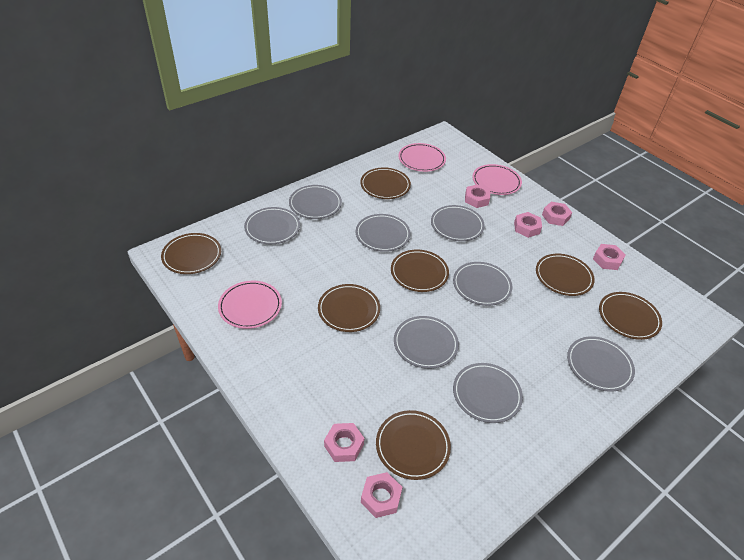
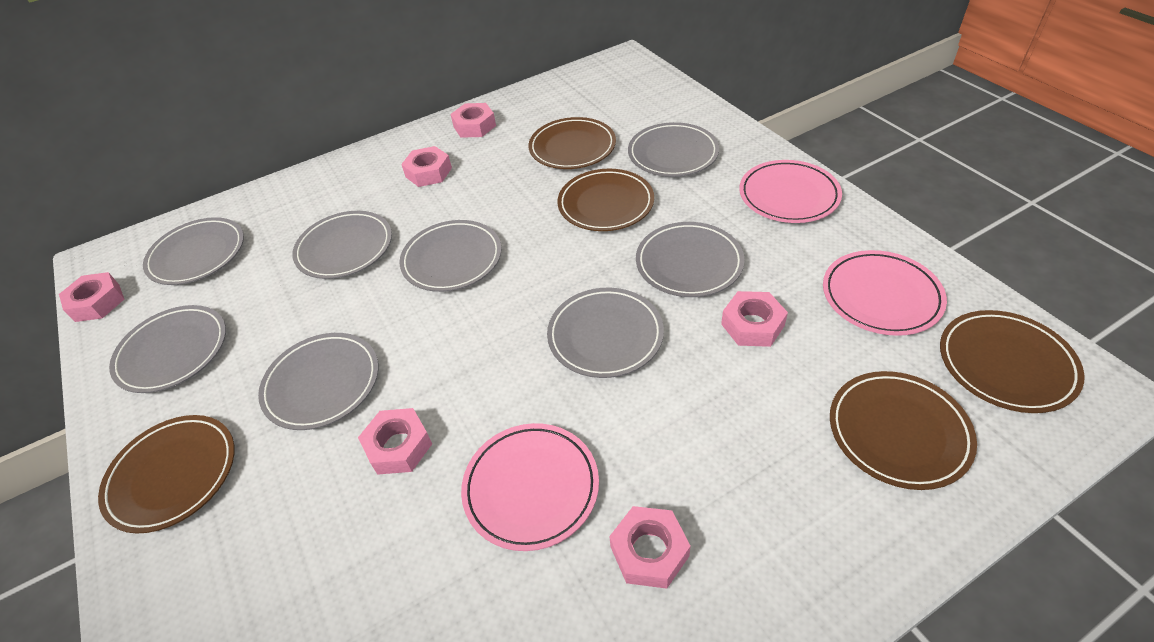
brown plate: [161,233,221,274] [318,284,380,332] [360,167,411,199] [376,410,451,480] [391,250,449,292] [536,254,595,296] [599,292,662,340] = 7 -> [98,415,235,534] [529,117,616,169] [557,169,654,231] [830,371,977,490] [940,310,1085,413] = 5

